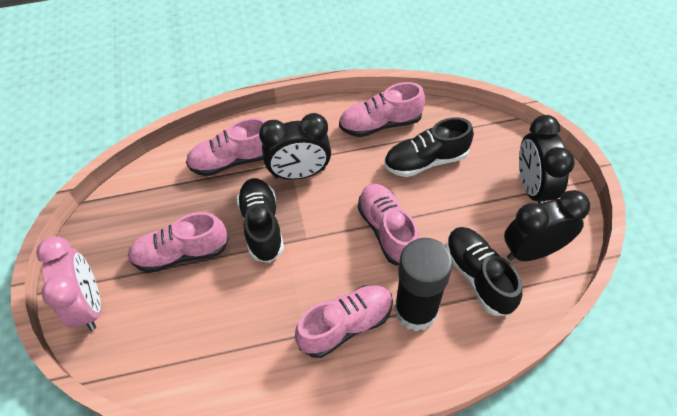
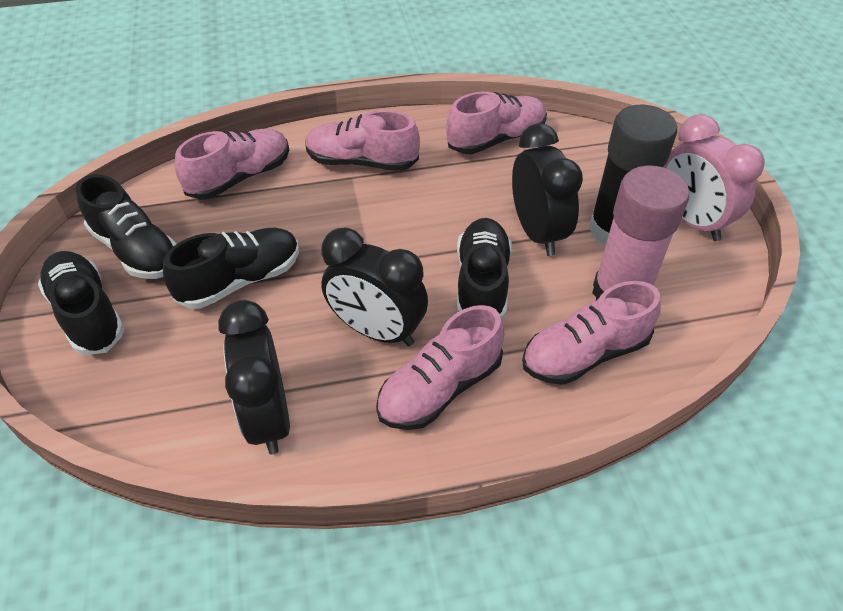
black shoe: [236,178,284,263] [384,117,474,177] [446,227,522,316] = 3 -> [38,251,125,355] [76,174,177,279] [163,228,299,309] [457,218,511,320] = 4
pink glue stick: none = 0 -> [592,166,690,300] = 1

